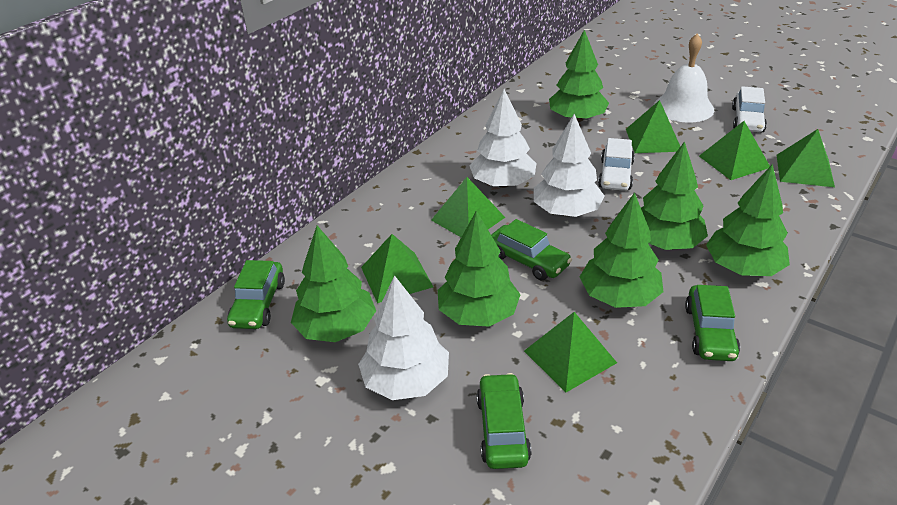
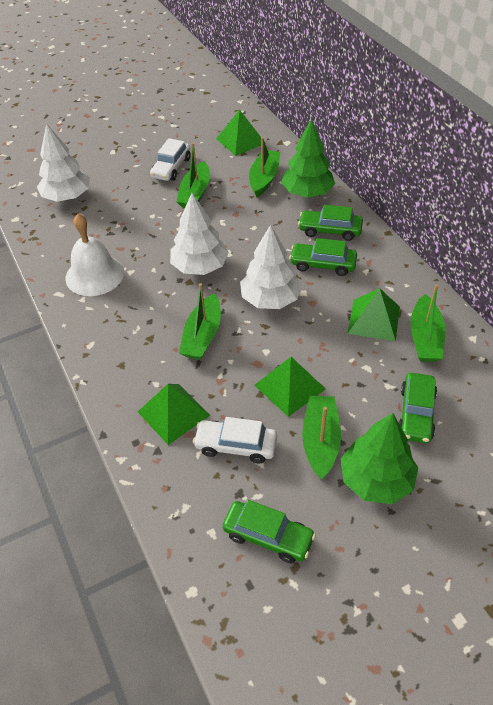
green boat: none = 0 -> [177,143,210,209] [179,283,221,360] [249,137,280,197] [302,396,341,479] [410,284,445,362] = 5
green pyramid: [361,234,433,303] [431,177,506,237] [524,312,617,392] [626,100,680,153] [699,121,770,180] [777,129,835,187] = 6 -> [138,384,210,445] [216,110,266,156] [254,357,326,417] [347,288,400,341] = 4
green tree: [291,226,376,342] [438,210,521,327] [549,30,609,122] [580,192,663,308] [641,141,708,250] [706,164,790,276] = 6 -> [281,118,335,197] [341,413,418,504] = 2

